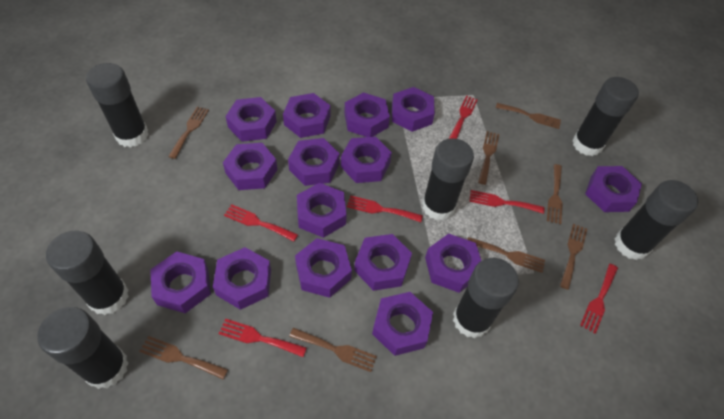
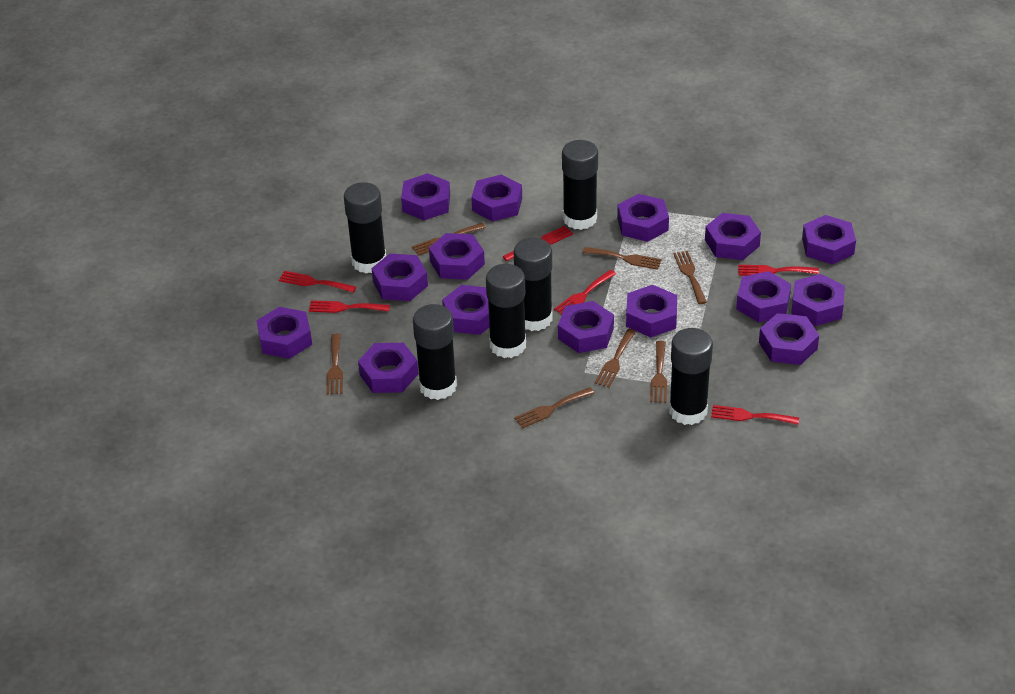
black glue stick: [37,307,129,389] [46,231,129,315] [86,63,149,148] [422,138,474,220] [453,258,519,338] [572,77,639,156] [615,180,698,260] = 7 -> [344,182,386,273] [413,304,457,400] [486,264,526,358] [513,238,553,331] [562,140,598,230] [669,328,713,425] = 6
brown fork: [139,336,228,379] [168,107,209,159] [289,328,377,372] [467,237,545,273] [478,131,499,185] [496,103,561,129] [547,164,563,224] [560,224,587,290] = 8 -> [326,334,343,394] [412,223,486,256] [514,387,594,429] [583,247,662,270] [594,329,636,388] [650,341,667,403] [673,251,707,304] = 7

